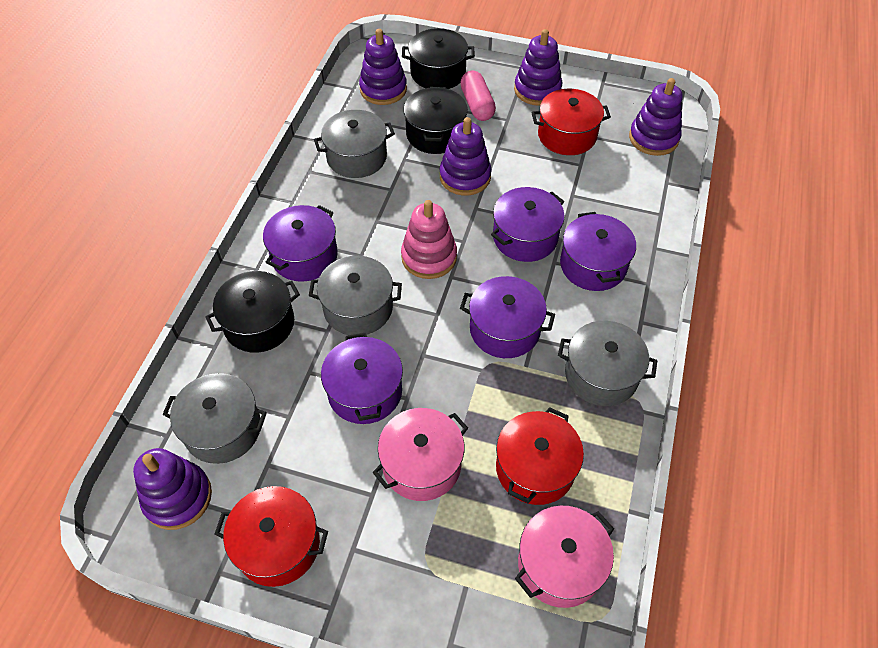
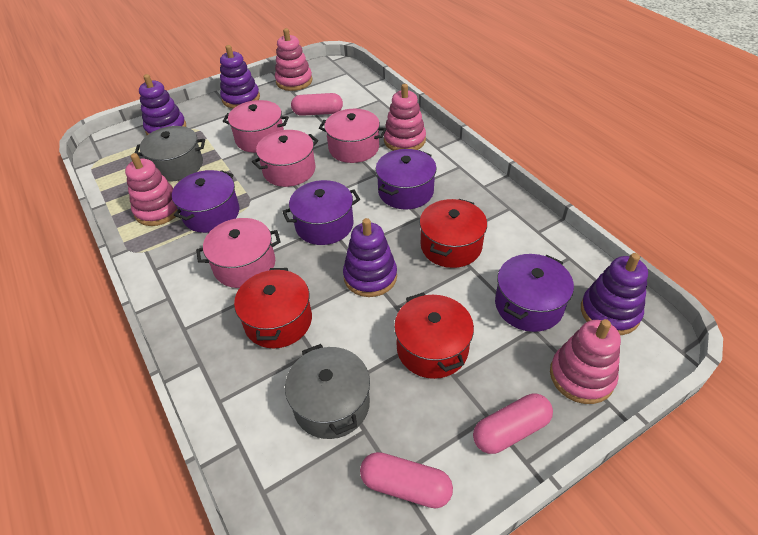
black pot: [206,271,300,353] [402,28,475,89] [404,87,468,154] = 3 -> none = 0
grey pot: [163,373,267,464] [309,256,402,335] [314,110,395,178] [558,321,657,406] = 4 -> [135,126,205,182] [285,344,370,439] = 2
pink capsule: [460,71,496,121] = 1 -> [291,93,343,116] [360,452,453,509] [473,394,553,454] = 3
pink pot: [372,408,468,501] [515,506,614,608] = 2 -> [196,218,281,288] [223,100,289,153] [252,130,318,187] [319,109,386,163] = 4
pink stacking toy: [401,200,457,279] = 1 -> [125,153,178,226] [275,28,313,91] [384,84,426,151] [550,319,621,404] = 4
purple pot: [263,205,338,282] [321,333,403,424] [460,276,555,358] [491,187,565,262] [560,212,636,291] = 5 -> [172,170,239,233] [282,180,360,245] [376,149,436,209] [495,254,574,332] = 4
purple stacking toy: [133,448,212,530] [359,29,407,105] [440,117,492,195] [514,29,562,106] [629,78,683,156] = 5 -> [139,74,186,135] [220,45,260,109] [343,218,397,297] [581,253,648,335] = 4

